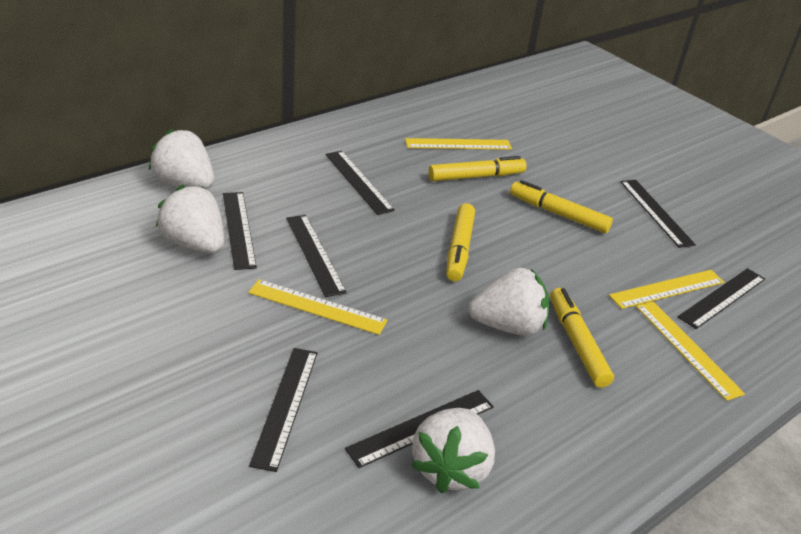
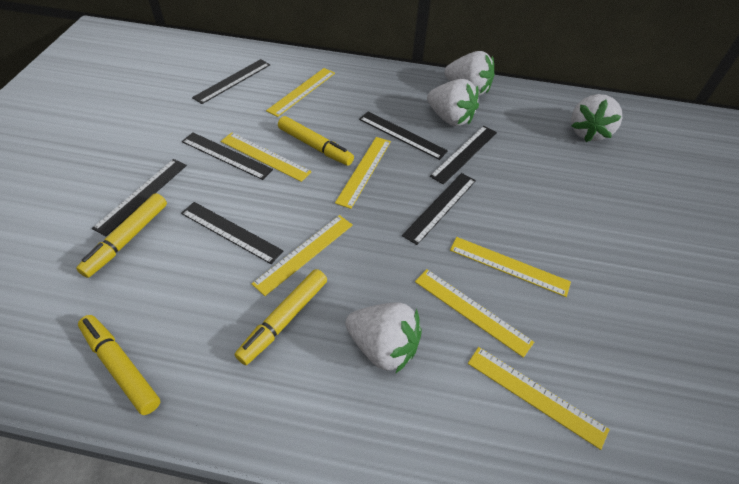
yellow ruler: [248,279,388,335] [405,138,512,150] [609,270,724,309] [636,301,745,401] = 4 -> [221,132,312,182] [252,215,353,296] [266,68,335,117] [335,137,391,209] [415,269,534,358] [450,237,571,297] [468,347,610,450] = 7

